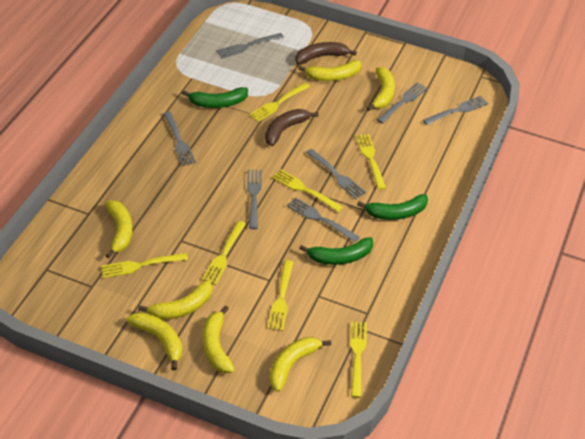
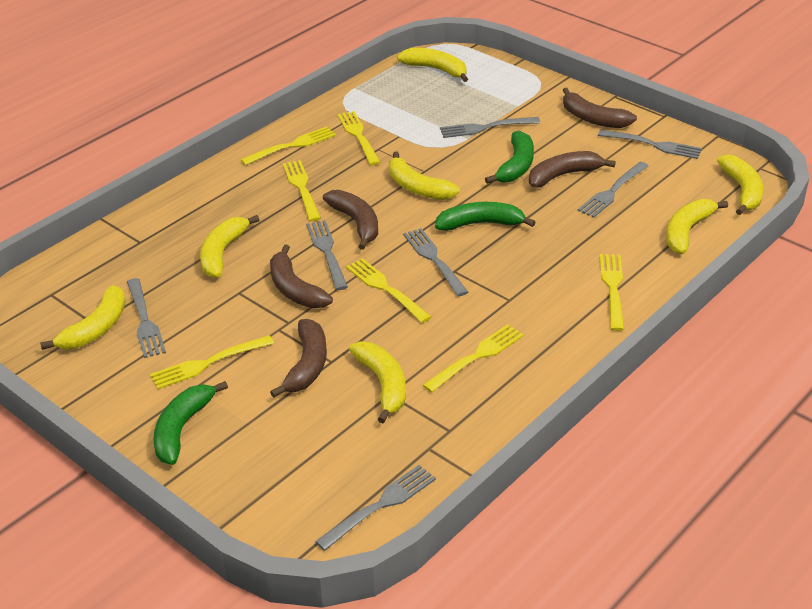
brown banana: [265,109,319,146] [295,42,357,64] = 2 -> [270,244,333,308] [270,319,327,398] [323,190,378,250] [529,151,616,188] [563,88,637,128] = 5

